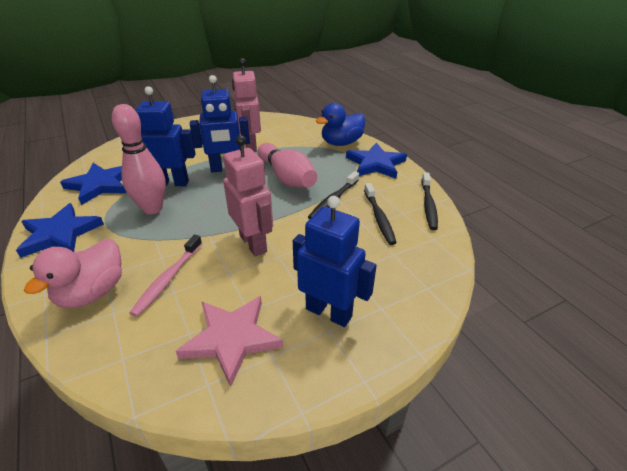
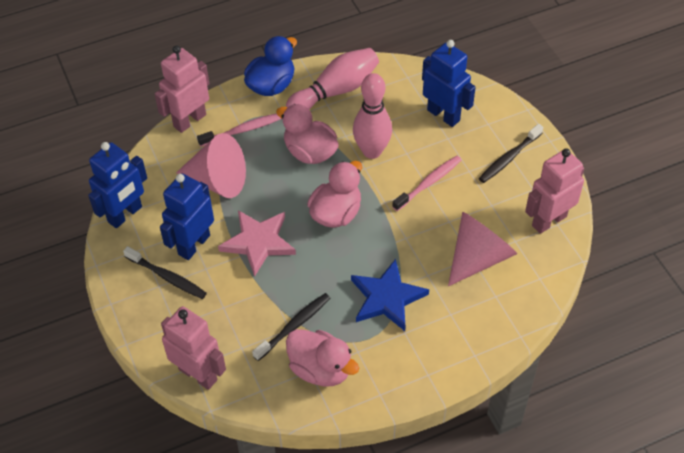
blue star: [16,203,104,258] [60,163,127,205] [346,142,407,179] = 3 -> [351,259,429,331] = 1
pink cone: none = 0 -> [176,133,246,198] [448,212,517,286] = 2
pink duck: [24,239,122,308] = 1 -> [276,104,339,164] [286,329,359,386] [307,161,362,228] = 3
pink robot: [223,135,273,256] [232,58,261,152] = 2 -> [155,46,209,133] [161,306,226,390] [525,148,584,234] = 3
pink toothbrush: [129,235,202,317] = 1 -> [197,113,282,147] [392,155,461,211] = 2

